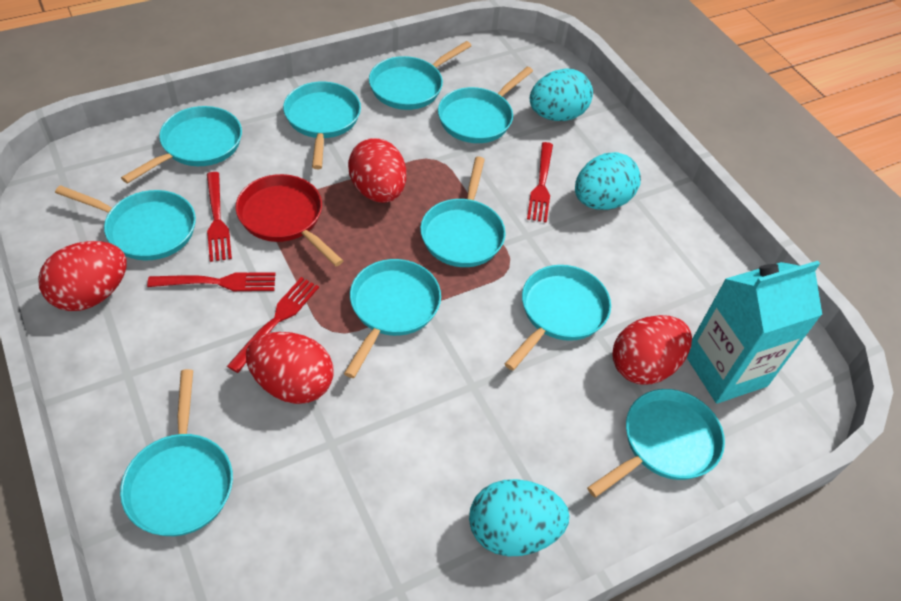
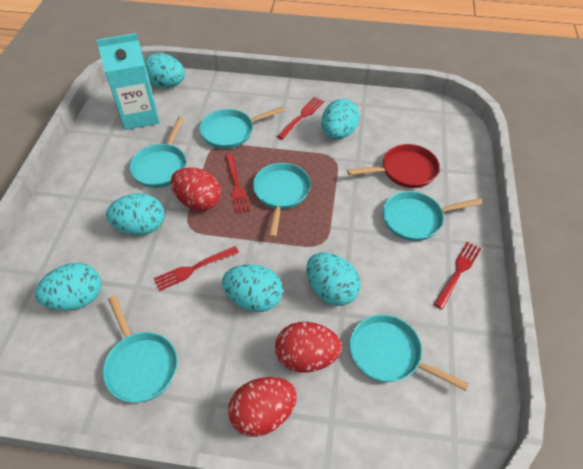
red egg: [38,241,127,311] [246,332,333,404] [348,138,406,203] [612,315,692,384] = 4 -> [171,167,221,211] [228,377,297,437] [275,322,342,373] = 3
turquoise egg: [469,479,570,556] [530,68,593,121] [575,152,641,210] = 3 -> [35,263,101,311] [106,193,164,235] [144,53,185,88] [222,264,283,312] [306,253,360,306] [322,99,360,140] = 6
turquoise pan: [55,185,196,260] [120,369,233,536] [121,106,242,184] [283,82,361,169] [344,259,441,378] [369,41,471,110] [420,156,506,267] [438,67,533,143] [505,265,611,371] [587,389,725,498] = 10 -> [103,296,178,403] [130,117,187,188] [200,107,285,149] [253,163,311,238] [350,314,469,391] [383,191,482,241] = 6

